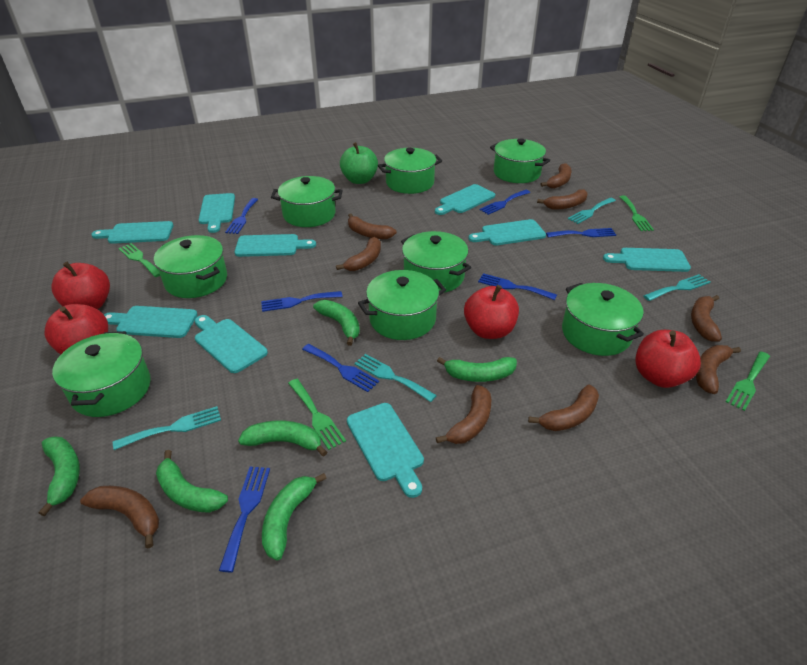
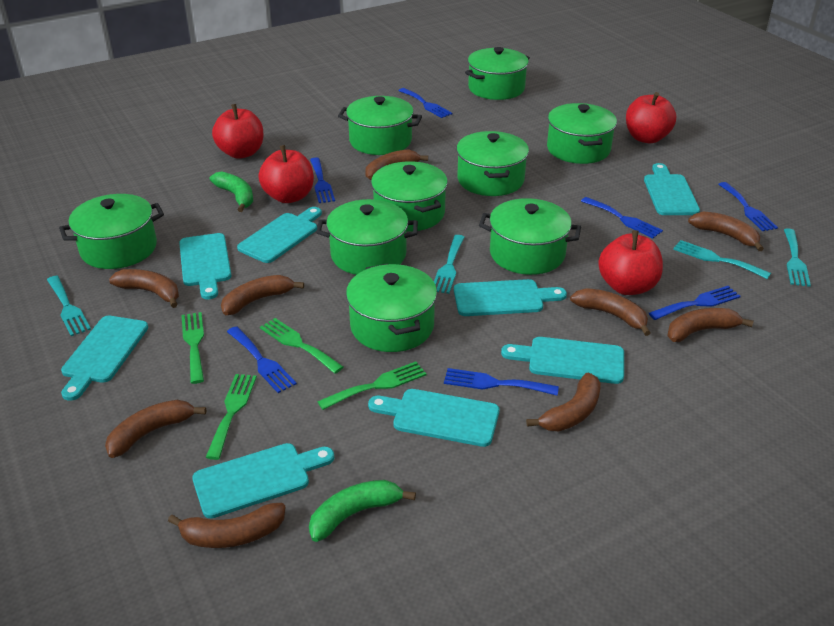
green apple: [340,142,378,184] = 1 -> none = 0
green banana: [39,436,80,516] [156,450,228,513] [238,421,327,457] [262,473,327,560] [313,300,360,346] [437,357,517,382] = 6 -> [210,171,253,212] [309,480,416,542] = 2
green pot: [52,331,151,417] [154,235,227,298] [271,176,343,227] [358,270,446,340] [378,148,442,194] [401,231,471,293] [490,138,550,183] [562,283,644,356] = 8 -> [59,194,164,269] [316,199,418,275] [338,96,422,155] [346,263,437,352] [371,161,448,231] [456,131,529,196] [465,47,530,100] [479,198,581,275] [547,103,617,164] = 9
turquoise cutting board: [91,221,173,244] [104,306,198,338] [195,315,268,373] [199,193,235,233] [235,234,316,257] [347,403,424,498] [435,184,495,215] [468,219,546,245] [603,248,691,272] = 9 -> [61,316,148,401] [179,233,231,299] [192,443,334,518] [237,207,322,263] [368,389,499,447] [454,279,567,316] [501,337,624,384] [644,163,700,215] = 8

